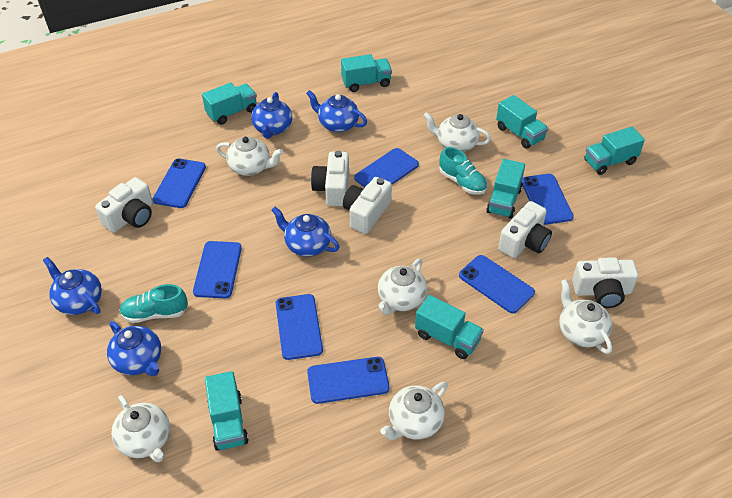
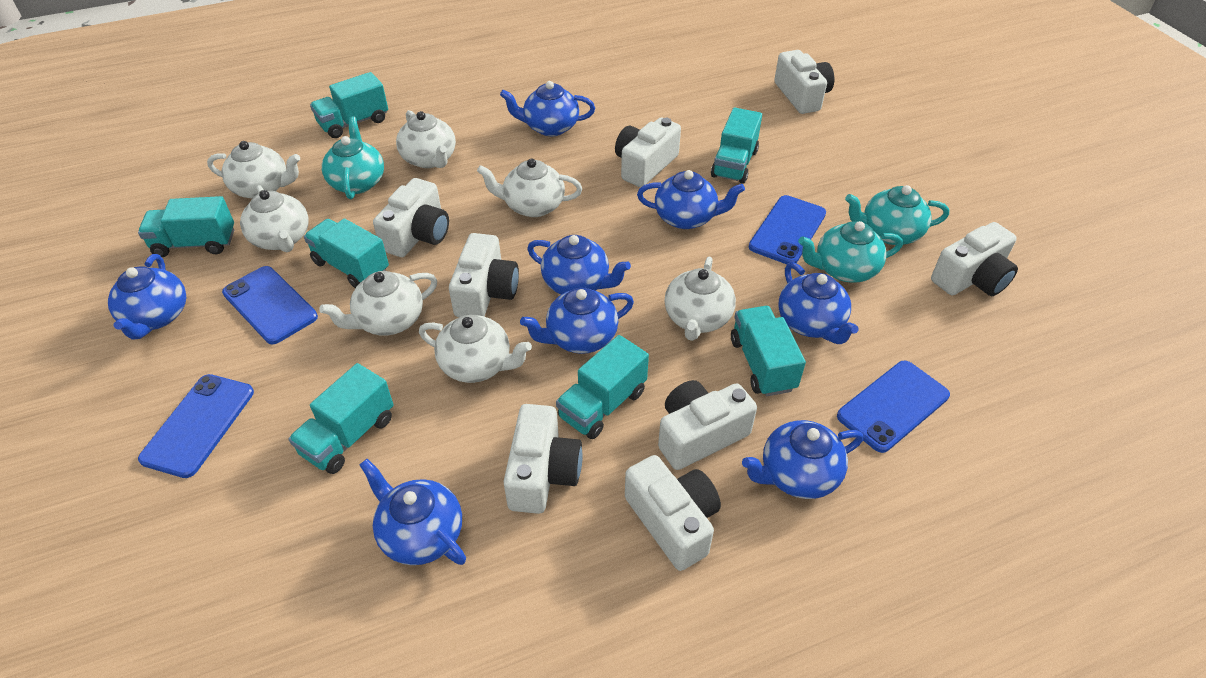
blue phone: [153,158,206,208] [193,241,242,298] [276,294,323,360] [307,357,389,404] [354,148,419,187] [459,255,535,313] [522,174,574,225] = 7 -> [138,374,254,478] [222,266,318,344] [749,195,826,264] [837,361,950,453] = 4
blue teapot: [43,257,102,315] [107,321,161,376] [251,92,292,139] [272,207,339,257] [306,90,367,132] = 5 -> [108,254,186,340] [360,459,466,565] [500,81,595,136] [520,288,634,354] [527,235,631,294] [637,170,745,229] [742,420,863,499] [778,262,859,344] = 8
turquoise shoe: [120,284,188,323] [439,147,487,195] = 2 -> none = 0
turquoise teapot: none = 0 -> [322,117,384,199] [798,221,903,283] [845,185,949,245] = 3
white camera: [95,177,153,233] [311,151,349,206] [343,177,392,234] [498,201,552,258] [572,257,639,308] = 5 -> [373,178,449,257] [449,233,519,317] [503,404,583,514] [615,117,681,187] [625,455,721,571] [658,380,757,470] [774,50,834,114] [931,222,1018,296] = 8
white teapot: [111,395,170,462] [216,137,283,176] [378,258,427,315] [380,382,448,440] [424,112,491,152] [559,279,612,354] = 6 -> [207,141,300,199] [240,185,309,252] [319,271,437,336] [396,110,456,168] [419,315,532,383] [477,158,582,217] [664,257,736,341] = 7

